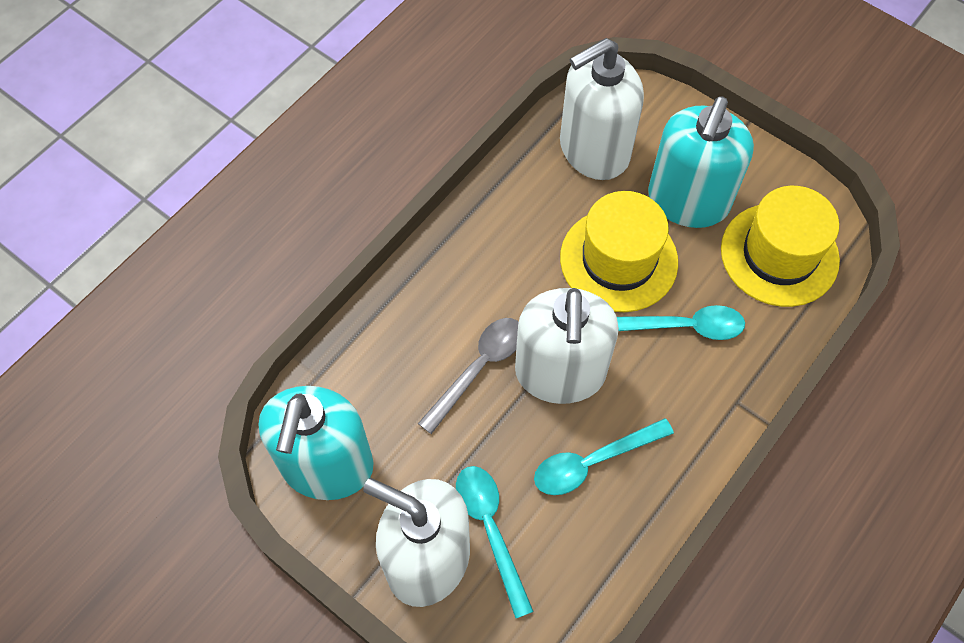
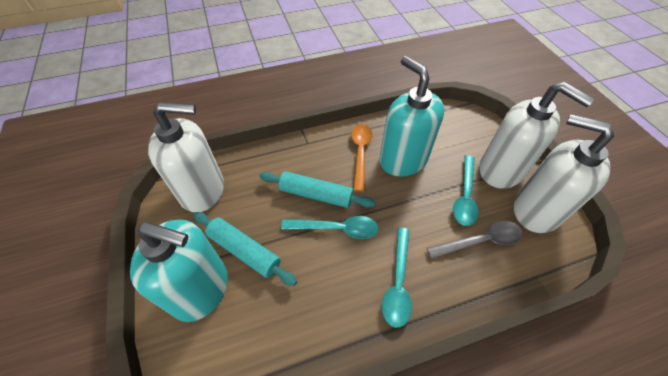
orange spoon: none = 0 -> [351,124,373,192] = 1
turquoise rolling pin: none = 0 -> [193,212,297,286] [260,171,375,208] = 2
yellow hat: [560,191,678,312] [721,186,840,307] = 2 -> none = 0

